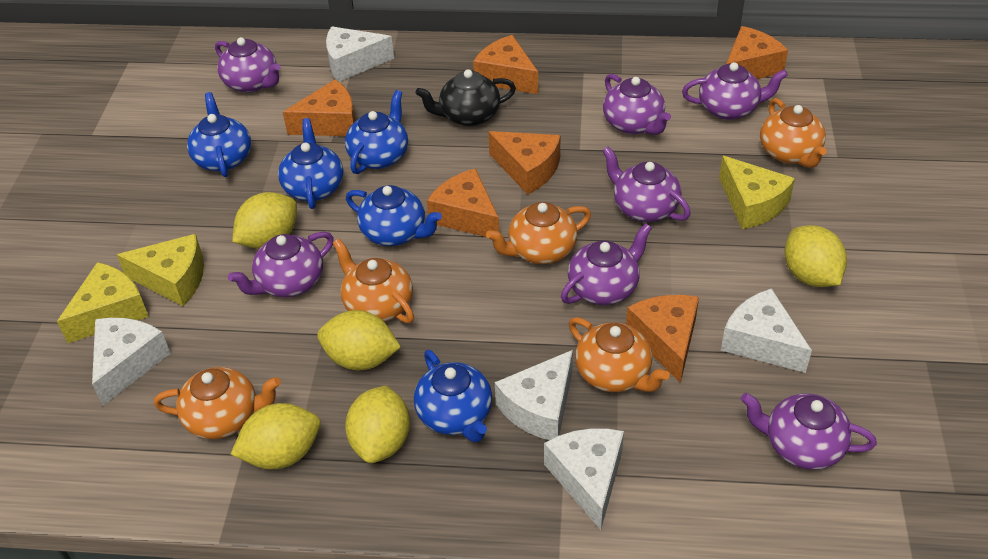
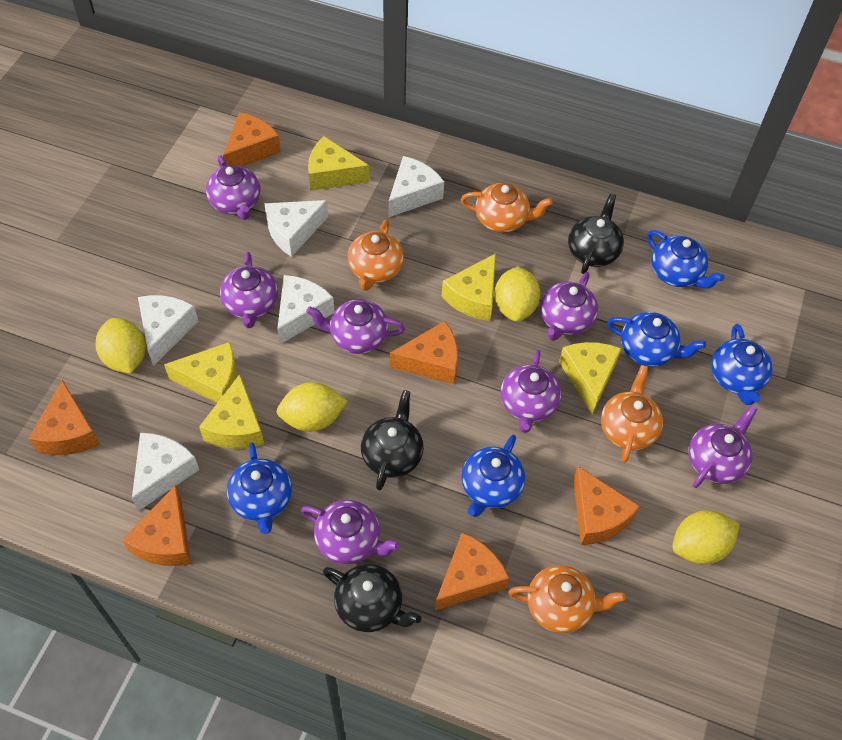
black teapot: [416,69,516,126] = 1 -> [323,564,421,632] [361,390,424,491] [568,194,624,274] = 3
orange teapot: [154,367,281,439] [333,239,414,323] [486,202,591,264] [569,317,670,392] [760,98,827,168] = 5 -> [348,219,404,291] [461,183,553,233] [508,565,626,633] [601,365,663,462] = 4
yellow cheese: [57,262,149,343] [117,234,204,306] [719,156,795,229] = 3 -> [164,342,237,403] [199,374,264,449] [308,136,369,191] [441,253,496,321] [559,342,622,414] = 5
yellow lemon: [231,403,321,469] [232,192,297,249] [317,310,401,371] [345,385,410,463] [784,225,847,287] = 5 -> [95,318,146,374] [276,382,348,432] [494,266,540,322] [672,510,740,564] = 4

